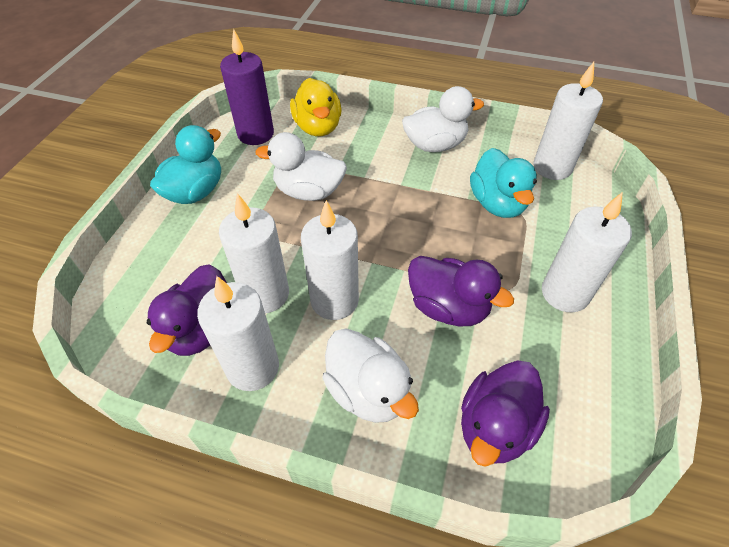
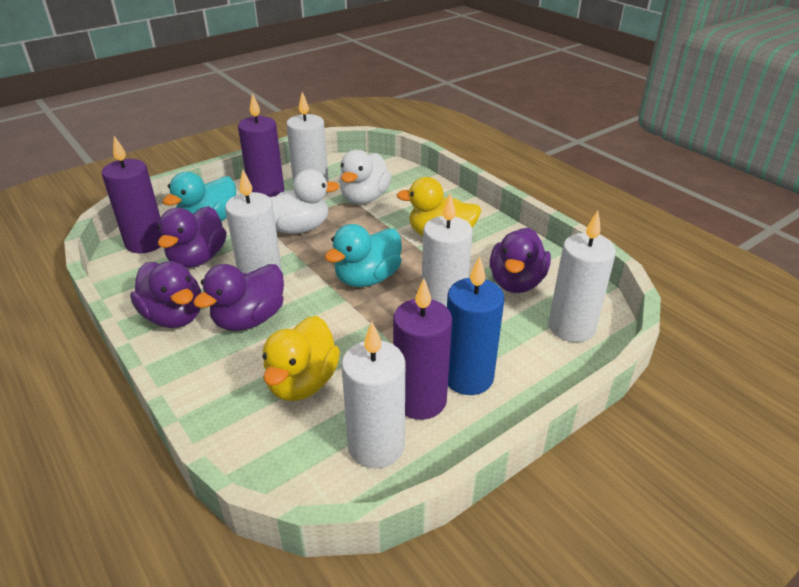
blue candle: none = 0 -> [447,256,505,395] = 1
purple candle: [220,29,274,145] = 1 -> [102,136,162,253] [238,93,285,197] [393,278,452,420] = 3
purple duck: [147,264,227,356] [408,256,514,327] [461,360,550,467] = 3 -> [130,261,201,328] [158,206,227,268] [193,264,284,331] [490,228,551,293] = 4
white duck: [255,132,347,201] [322,328,419,423] [402,86,484,152] = 3 -> [269,169,340,234] [339,150,391,204] = 2
yellow duck: [290,78,342,136] = 1 -> [262,316,340,401] [396,177,482,236] = 2

